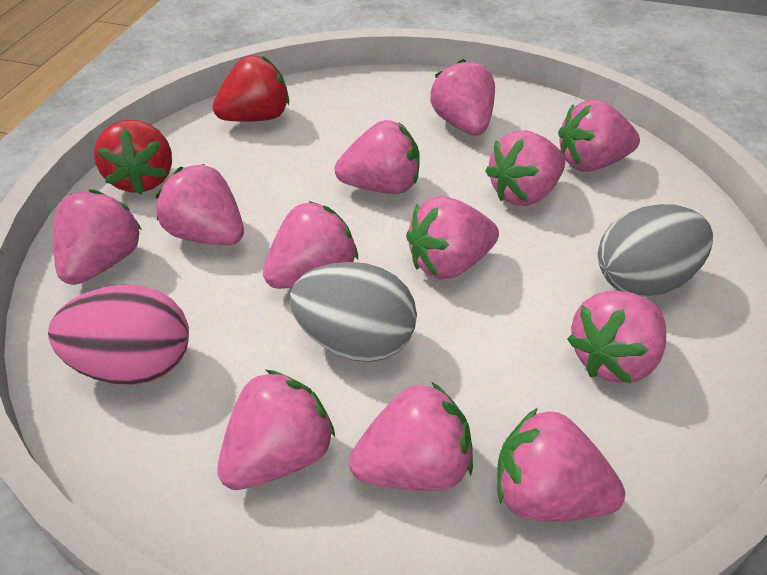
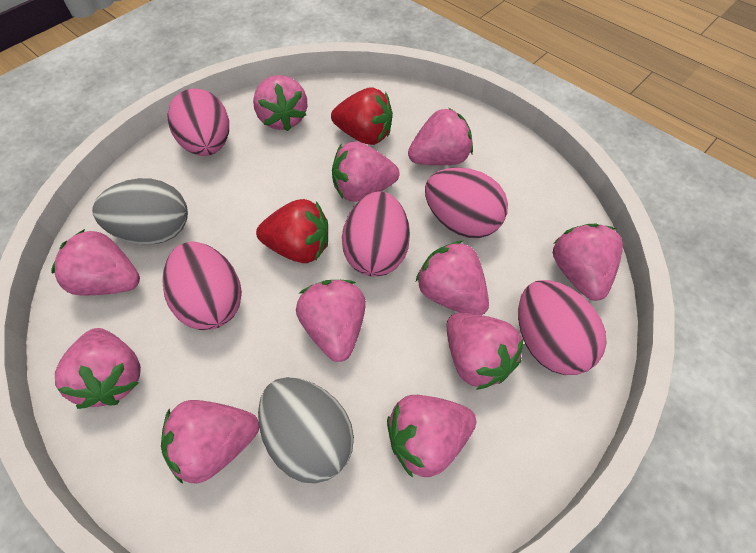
pink egg: [48,285,189,385] = 1 -> [162,242,242,330] [167,88,229,156] [342,191,410,276] [425,167,508,238] [518,280,607,375] = 5
pink strawberry: [53,189,142,285] [155,164,244,245] [217,370,335,490] [263,201,358,289] [335,120,420,194] [349,382,473,491] [406,196,499,280] [430,59,495,136] [485,131,565,206] [497,408,625,522] [558,99,640,172] [567,291,666,384] = 12 -> [51,229,140,295] [55,328,141,409] [161,400,259,484] [253,75,307,131] [296,280,366,362] [332,141,400,202] [387,395,476,478] [408,108,473,166] [416,241,489,315] [446,313,524,390] [553,224,623,301] = 11

